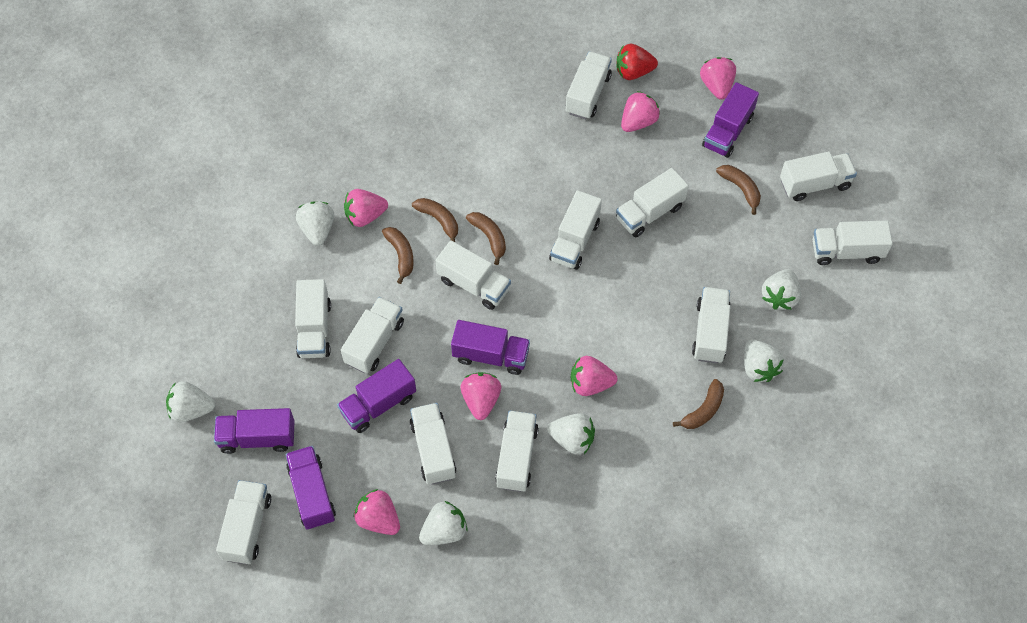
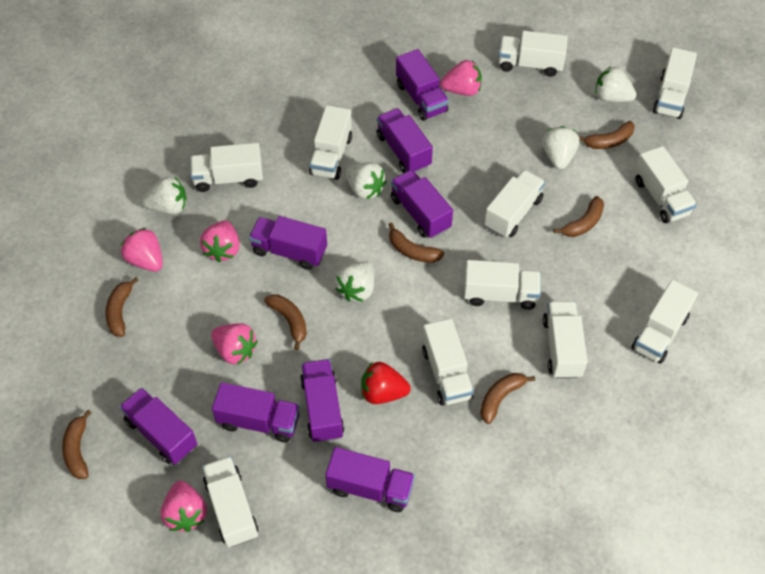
brown banana: [382,227,414,284] [412,198,458,242] [466,212,506,265] [673,379,724,429] [716,165,761,215] = 5 -> [62,410,92,479] [105,277,139,337] [264,294,307,350] [388,222,444,263] [480,373,535,424] [554,196,604,237] [579,121,635,149] = 7
pink strawberry: [344,189,388,227] [354,489,400,535] [461,372,501,420] [571,356,617,396] [621,91,660,132] [700,57,736,100] = 6 -> [121,228,163,272] [161,481,207,532] [200,220,240,262] [211,323,257,365] [440,60,482,96] = 5
purple truck: [214,408,295,454] [286,446,336,529] [337,359,416,433] [451,320,530,375] [702,82,759,158] = 5 -> [119,387,197,465] [212,382,300,443] [249,216,327,270] [300,359,344,443] [325,447,415,512] [376,108,433,173] [391,170,453,239] [396,49,449,121] = 8
white strawberry: [166,381,215,422] [296,201,334,246] [419,501,468,545] [547,413,595,455] [744,339,784,382] [762,269,801,310] = 6 -> [142,176,187,215] [335,261,374,302] [345,162,387,200] [542,126,580,170] [595,66,637,102] = 5
white truck: [216,480,271,564] [295,279,331,358] [341,297,404,373] [410,403,456,485] [436,240,511,310] [495,411,539,492] [549,190,602,270] [566,51,612,120] [616,168,689,237] [692,287,731,363] [780,151,857,201] [813,221,893,265] = 12 -> [190,143,263,192] [202,456,258,547] [309,105,352,180] [422,318,474,406] [464,260,541,310] [484,170,545,238] [499,31,568,77] [543,301,588,379] [631,280,698,364] [635,146,697,223] [653,47,697,119] = 11

